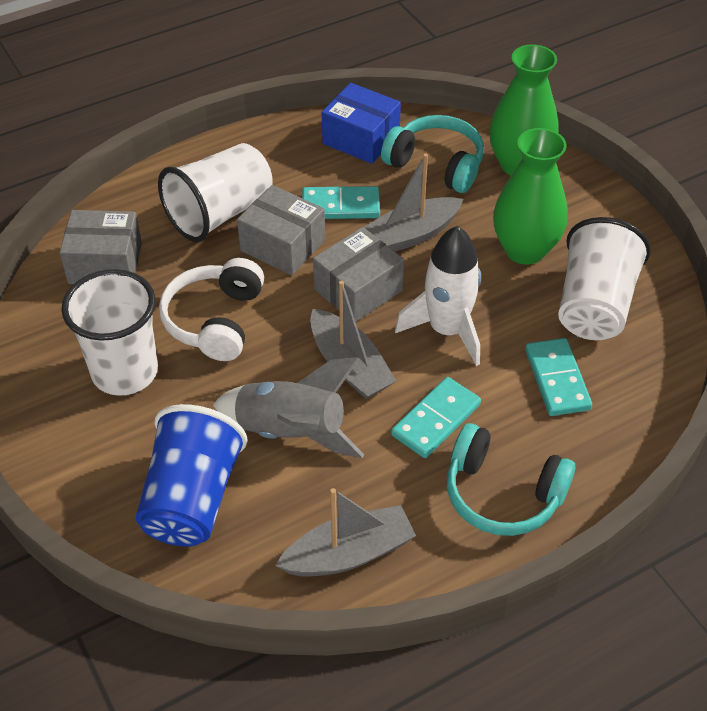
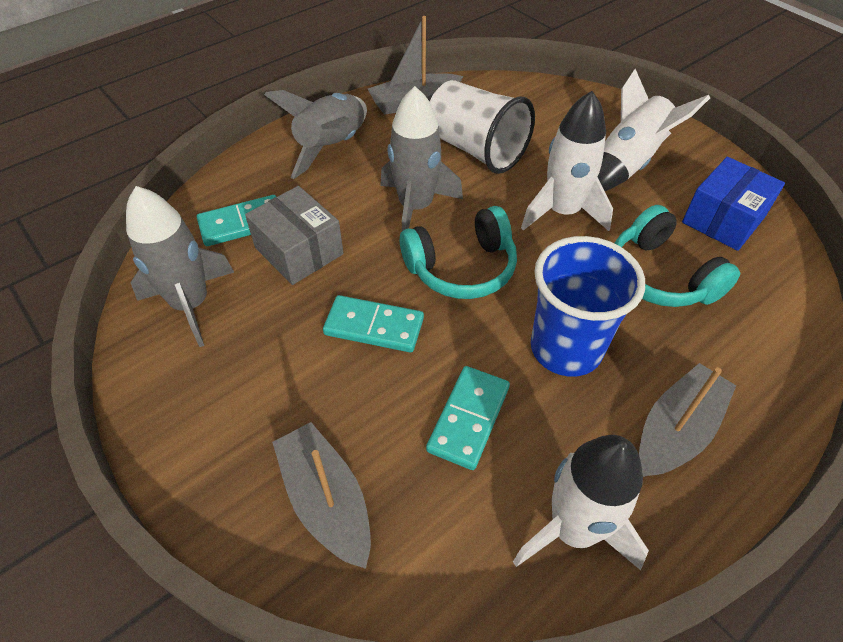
green vase: [489,44,559,176] [493,128,567,265] = 2 -> none = 0
grey box: [59,210,142,284] [237,185,325,275] [313,227,404,322] = 3 -> [245,186,344,285] = 1
grey rocket: [212,357,364,458] = 1 -> [126,186,234,347] [264,90,367,179] [380,86,463,231] = 3
white cup: [61,269,158,396] [158,143,273,242] [558,217,651,340] = 3 -> [430,80,535,174] = 1
white headphones: [159,258,264,361] = 1 -> none = 0
white rocket: [395,226,481,366] = 1 -> [513,435,649,570] [521,91,613,231] [598,69,710,191] = 3

